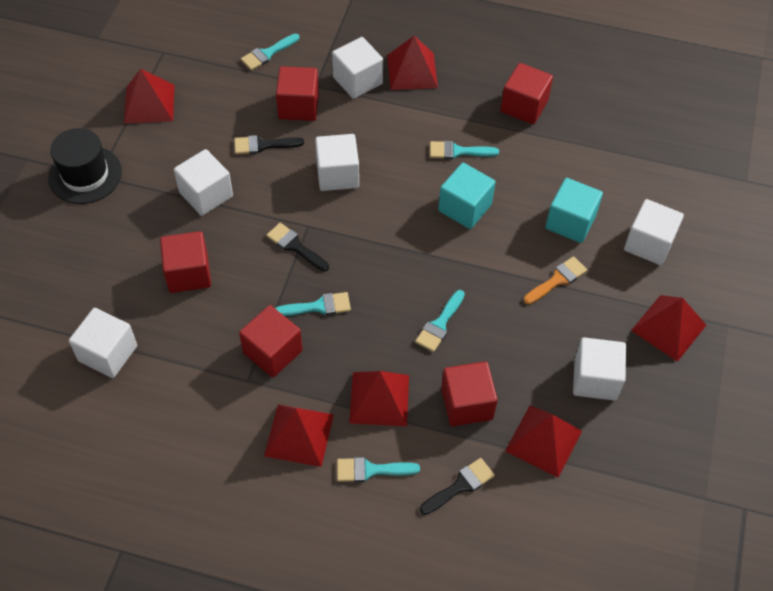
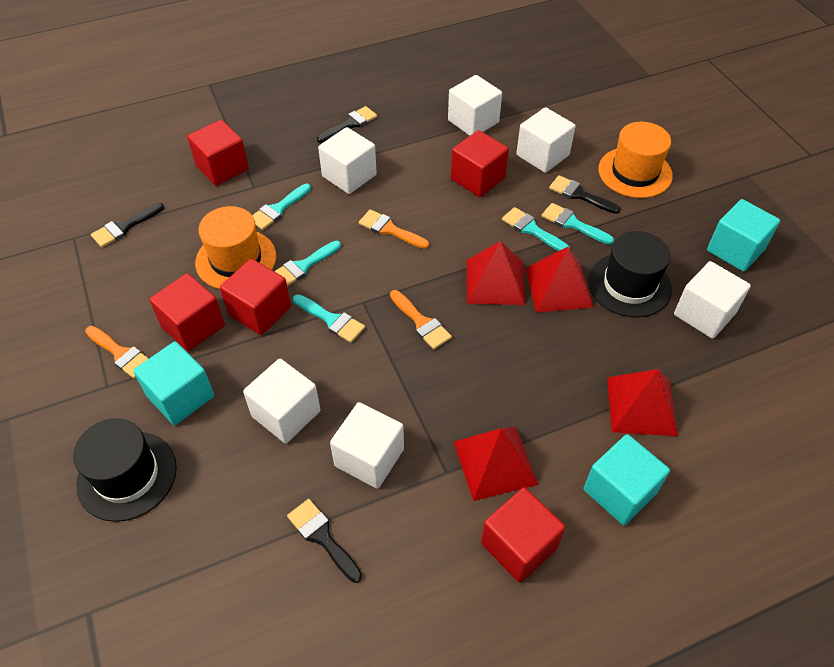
black brush: [234,135,304,154] [266,223,329,271] [420,458,495,515] = 3 -> [91,203,164,247] [287,499,362,583] [317,106,377,143] [549,175,621,214] = 4
black hat: [48,128,122,204] = 1 -> [73,418,177,522] [588,231,672,318] = 2
orange brush: [524,256,587,304] = 1 -> [85,326,149,379] [359,209,429,249] [390,290,452,349] = 3
orange hat: none = 0 -> [195,206,276,289] [598,122,673,198] = 2
red pyramid: [124,69,174,124] [264,404,334,467] [349,371,409,426] [387,36,438,90] [505,405,582,478] [631,295,706,362] = 6 -> [454,427,539,501] [467,241,525,305] [525,247,594,313] [607,369,678,436] = 4
turquoise cube: [438,163,496,229] [545,178,603,243] = 2 -> [133,342,214,425] [584,434,670,525] [707,199,780,272] = 3

